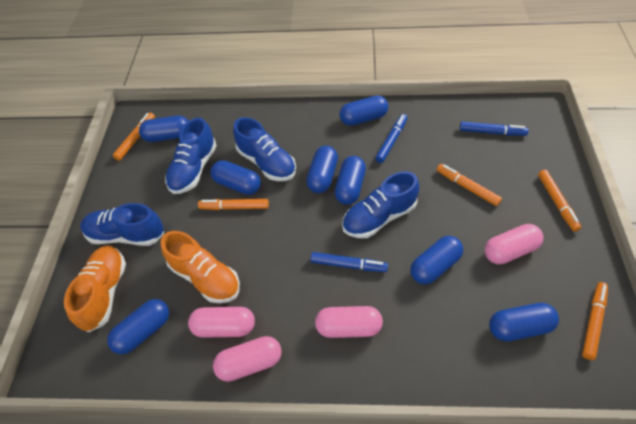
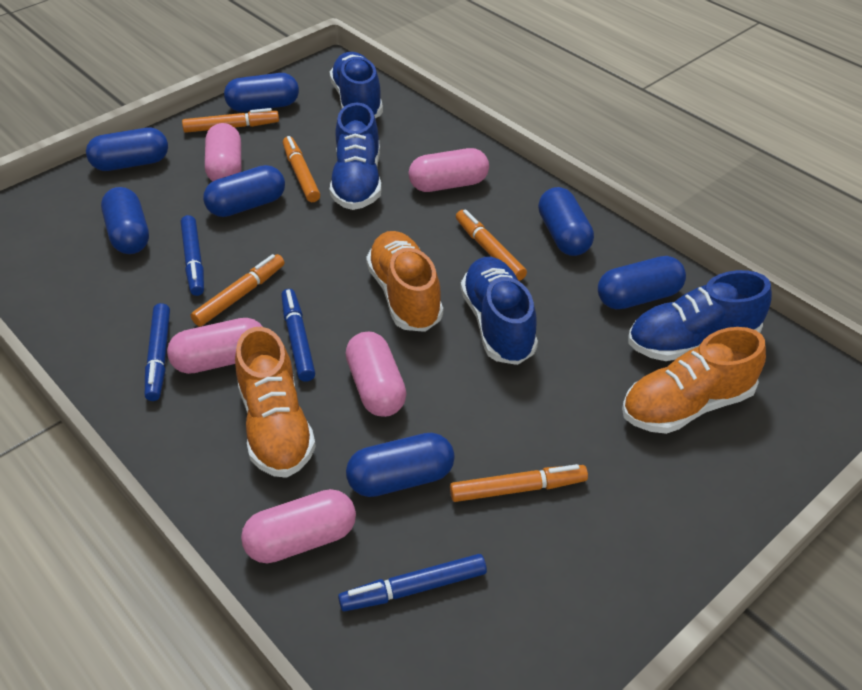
blue capsule: [107,299,169,354] [139,115,189,142] [210,160,261,195] [306,146,338,193] [335,156,366,205] [340,95,388,126] [410,236,463,284] [489,303,559,341] = 8 -> [86,128,168,171] [101,187,149,254] [203,165,285,217] [224,73,299,112] [346,433,455,497] [538,187,594,256] [598,256,686,309] = 7
blue marker: [310,252,388,272] [375,114,408,163] [460,122,529,136] = 3 -> [145,303,170,401] [181,215,204,296] [281,289,315,382] [338,554,487,611] = 4
orange shoe: [64,245,126,332] [161,231,240,303] = 2 -> [235,327,316,478] [366,231,443,332] [622,327,766,434] = 3
pink capsule: [188,307,255,338] [213,336,282,382] [315,306,383,338] [484,224,543,264] = 4 -> [167,318,263,374] [205,123,241,182] [241,489,356,563] [346,331,407,417] [409,148,489,192] = 5

